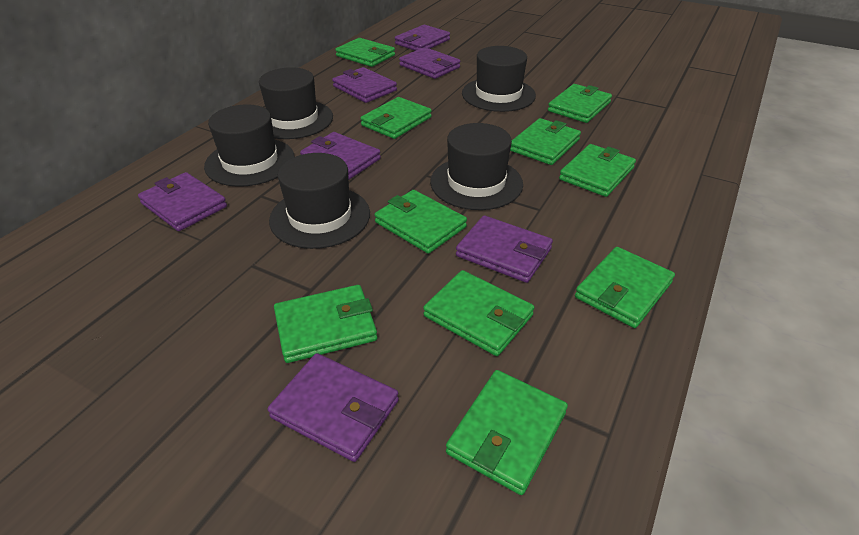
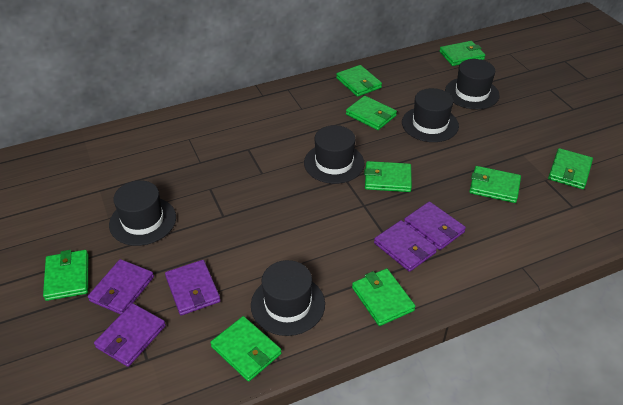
green wallet: [274,285,377,363] [335,38,395,67] [360,97,432,139] [375,190,467,254] [423,270,535,356] [446,370,568,495] [510,118,581,165] [548,84,612,123] [559,144,636,197] [575,247,675,328] = 10 -> [43,250,88,301] [210,316,282,382] [336,65,382,97] [346,96,397,130] [352,269,416,326] [364,161,412,192] [440,41,485,66] [469,166,521,203] [548,148,593,189] = 9
purple wallet: [138,172,227,231] [268,353,399,462] [300,132,381,180] [332,67,397,103] [395,25,450,51] [399,47,460,79] [456,216,553,283] = 7 -> [88,259,154,314] [94,303,166,367] [165,260,221,315] [374,220,437,272] [404,201,466,250] = 5

